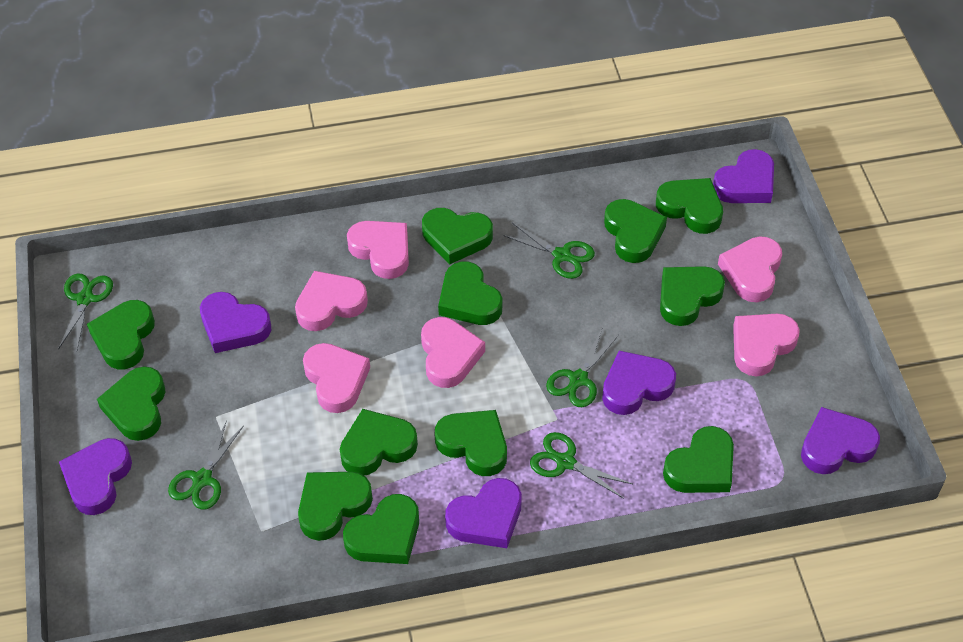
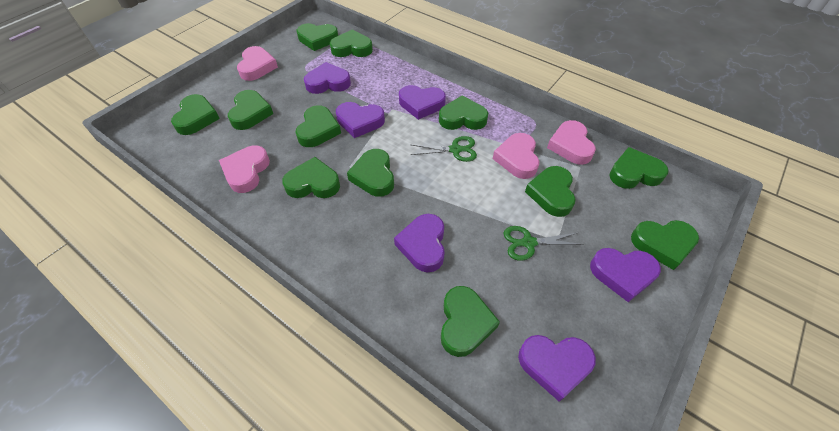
green scissors: [58,273,113,350] [168,420,244,510] [503,223,595,279] [530,432,632,499] [546,329,619,407] = 5 -> [411,136,477,162] [503,226,584,261] = 2
pink heart: [295,271,368,331] [303,343,370,413] [347,221,409,279] [421,317,485,388] [718,236,782,302] [733,314,800,376] = 6 -> [219,146,270,193] [237,46,278,81] [493,133,539,179] [547,120,596,165] = 4

